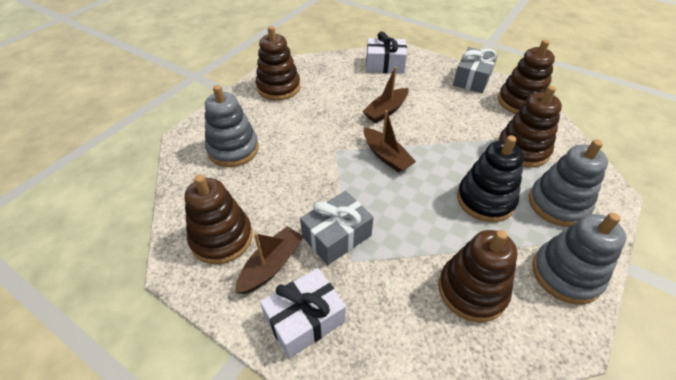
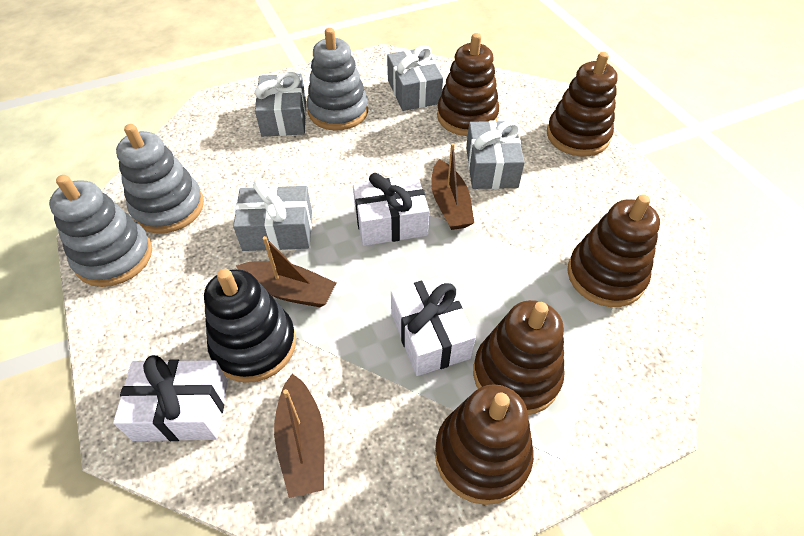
grey gift: [300,191,374,265] [453,47,498,93] = 2 -> [233,179,312,251] [254,72,306,137] [387,45,443,111] [466,120,525,189] = 4
white gift: [260,268,346,358] [366,31,407,74] = 2 -> [113,355,228,441] [353,173,429,246] [391,275,476,376] = 3

